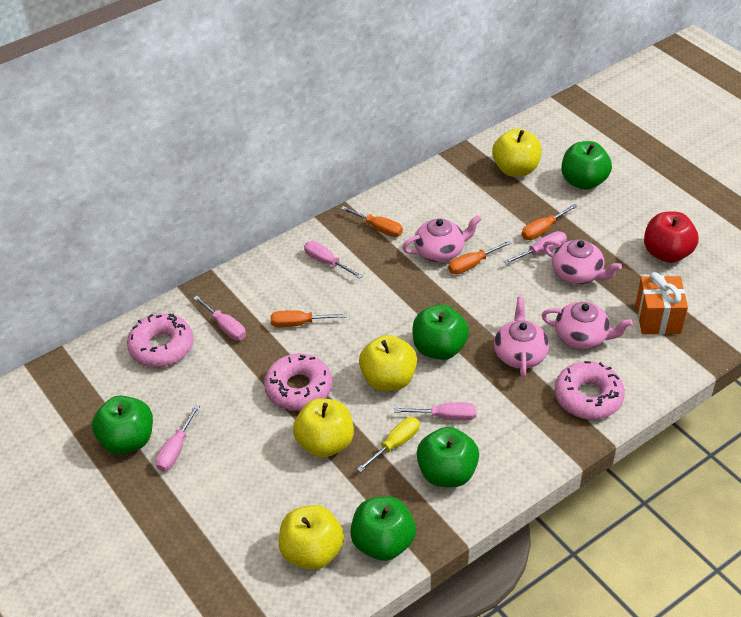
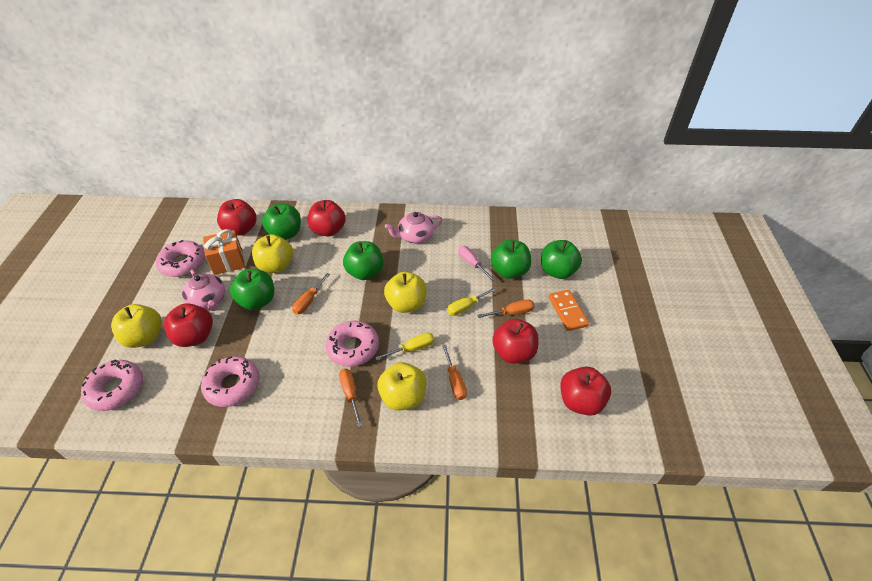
orange domino: none = 0 -> [549,290,589,331] = 1
pink donut: [127,314,193,367] [264,354,332,410] [555,361,625,420] = 3 -> [81,359,143,411] [156,240,205,277] [201,356,260,407] [326,321,379,367] = 4
pink screwdriver: [156,404,200,471] [193,296,246,340] [304,241,363,279] [394,402,476,421] [504,231,567,264] = 5 -> [458,246,495,281] = 1
pink teapot: [403,215,481,262] [494,297,549,377] [542,302,633,349] [543,239,622,284] = 4 -> [182,269,225,311] [385,212,442,243] = 2
red apple: [644,212,699,263] = 1 -> [164,303,213,347] [217,199,257,236] [308,200,346,237] [492,319,538,363] [560,366,611,416] = 5
yellow screwdriver: [357,417,420,473] = 1 -> [375,333,435,360] [447,287,497,316] = 2

